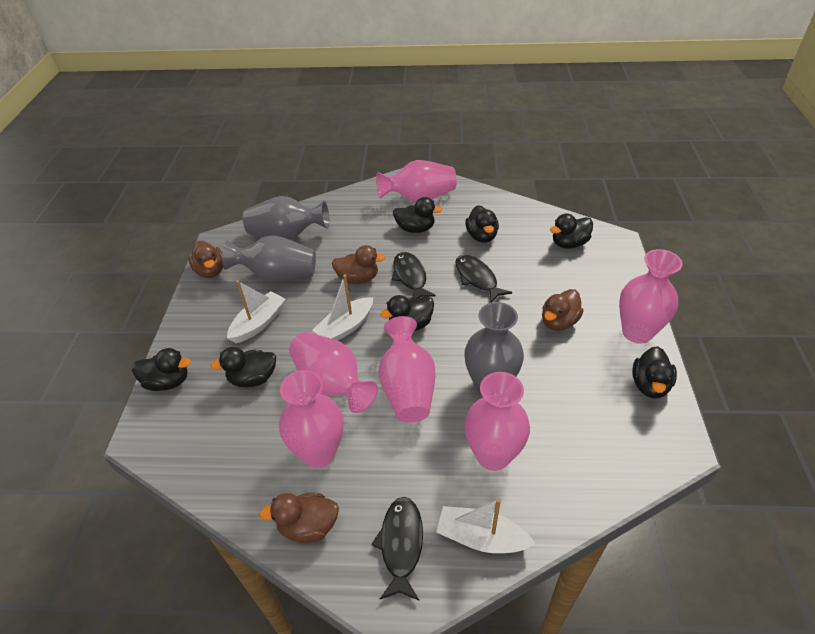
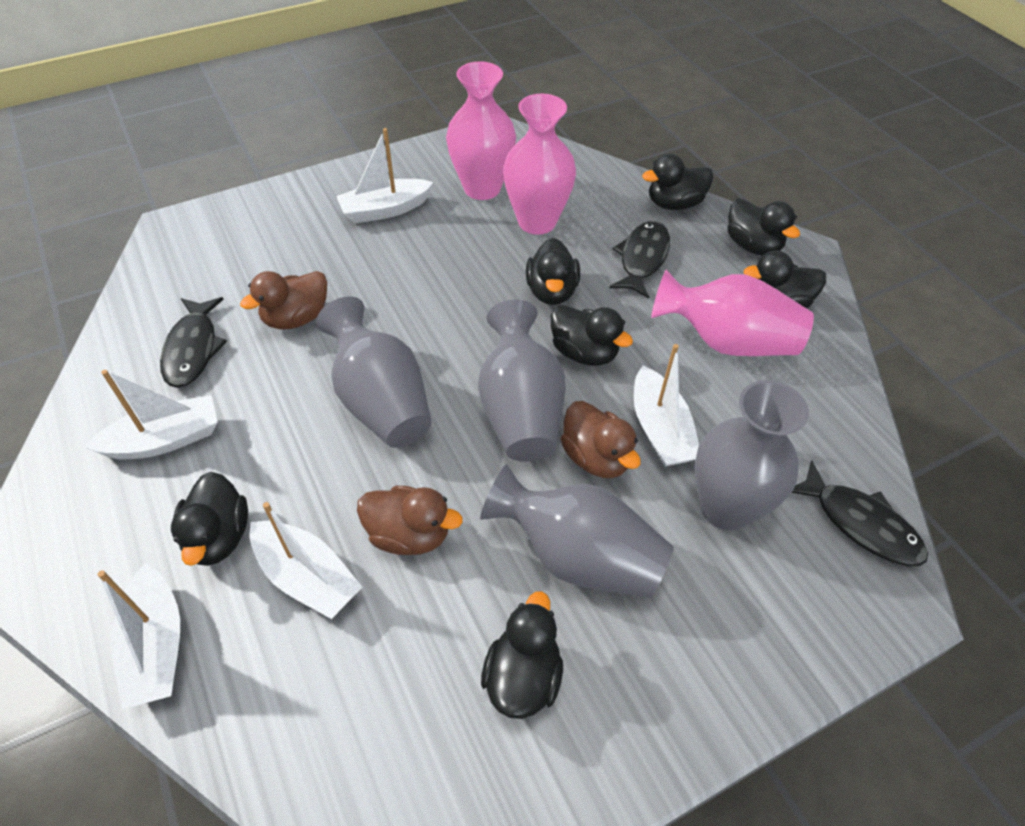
brown duck: [188,241,223,278] [259,493,339,543] [332,245,385,284] [542,289,584,331] = 4 -> [240,271,327,330] [357,486,463,555] [561,401,641,478] = 3
grey vase: [222,235,316,283] [243,196,329,240] [464,302,524,395] = 3 -> [316,296,432,448] [478,300,565,462] [480,464,674,598] [695,380,809,531] = 4
pink vase: [279,370,344,468] [289,332,378,413] [376,160,457,202] [378,316,435,423] [464,372,530,471] [619,249,682,344] = 6 -> [446,61,516,200] [503,94,576,235] [651,270,814,356] = 3
white boat: [227,280,286,343] [313,274,373,341] [436,498,536,553] = 3 -> [85,370,218,460] [97,563,180,710] [250,502,362,619] [336,128,433,224] [634,344,699,466] = 5

